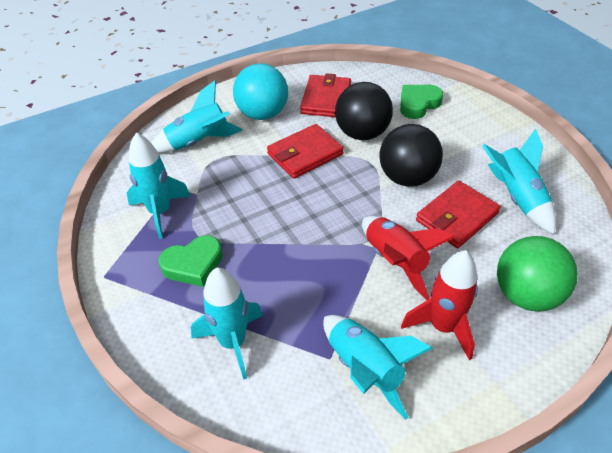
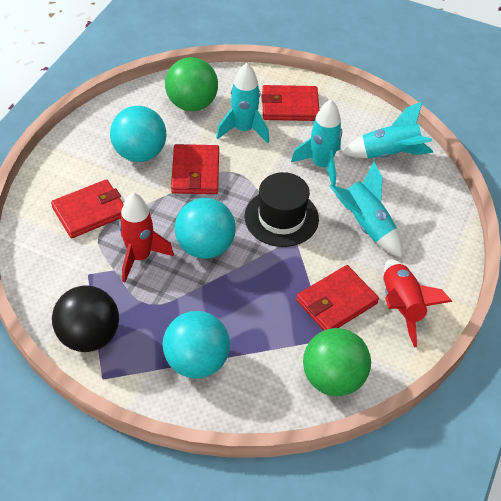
black ball: [335,82,393,140] [379,124,443,187] = 2 -> [52,286,119,352] = 1
black hat: none = 0 -> [245,172,319,247] = 1
green ball: [497,236,578,312] = 1 -> [165,57,218,111] [303,328,371,396] = 2
green heart: [159,235,223,287] [400,85,443,119] = 2 -> none = 0
red wallet: [267,124,344,179] [300,73,351,117] [416,181,501,248] = 3 -> [51,179,124,238] [171,144,219,194] [261,85,319,121] [296,265,379,331] = 4
turquoise ball: [233,63,288,120] = 1 -> [110,106,166,162] [163,311,230,379] [175,198,236,259] = 3
turquoise rocket: [127,133,191,239] [151,81,243,153] [191,268,263,380] [323,315,433,420] [482,128,556,235] = 5 -> [216,63,269,143] [291,100,342,186] [329,162,403,258] [341,102,434,158] = 4

